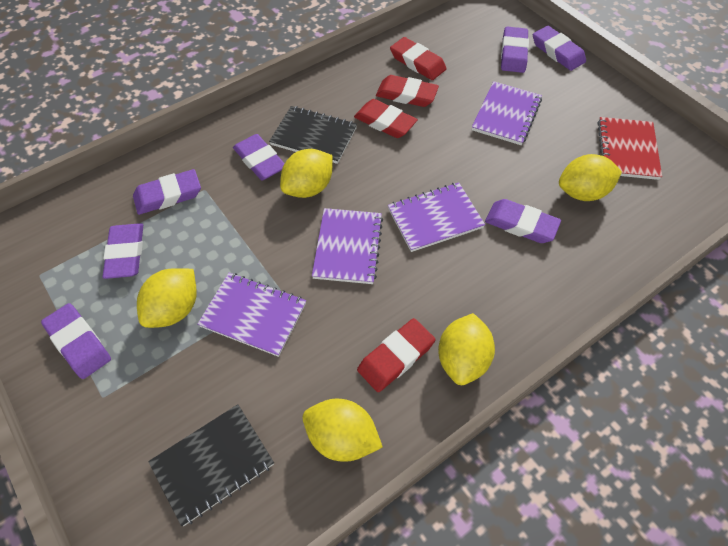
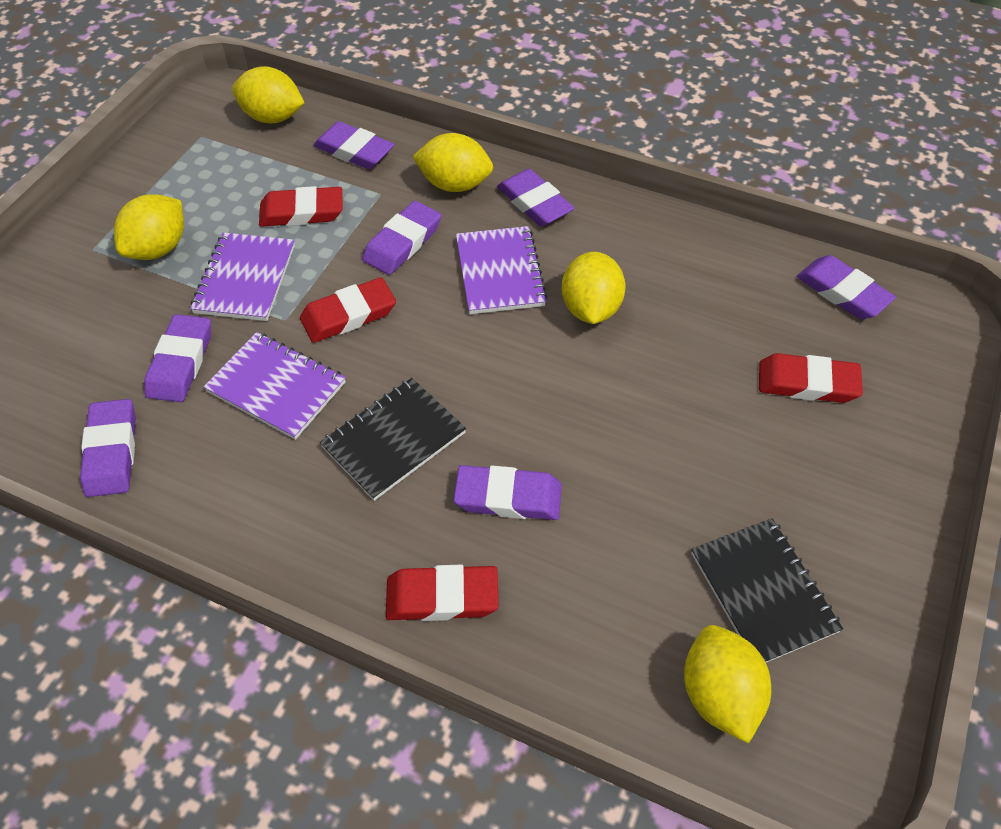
purple notebook: [198,273,306,357] [312,208,383,284] [388,182,485,252] [472,81,542,145] = 4 -> [190,232,295,321] [204,332,346,440] [456,226,548,314] = 3
red notebook: [598,117,662,180] = 1 -> none = 0

